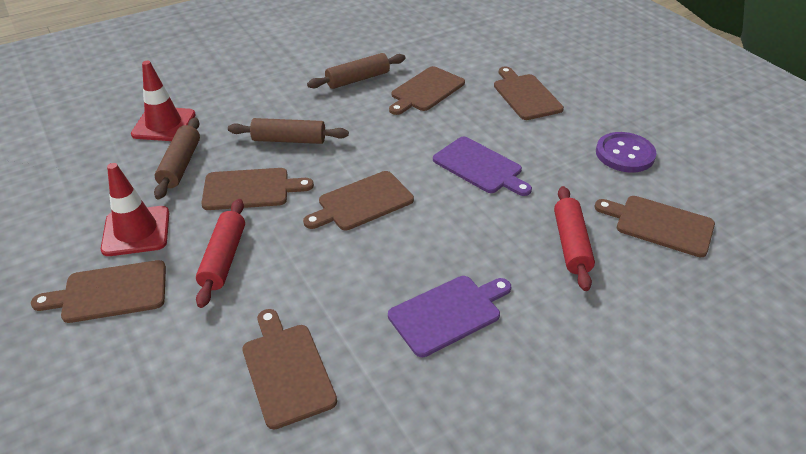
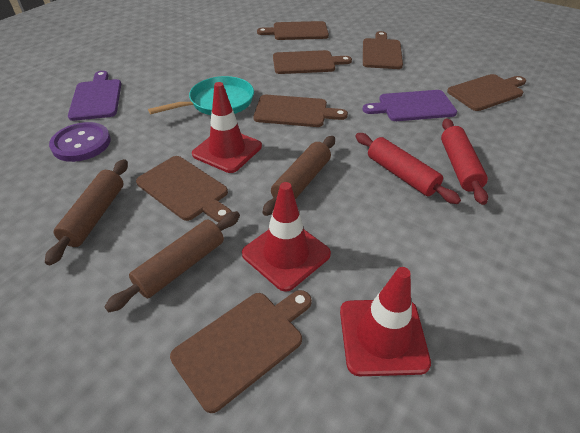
red traffic cone: [101,163,169,256] [131,61,196,141] = 2 -> [192,82,262,173] [242,182,331,292] [340,267,431,376] = 3
turquoise pan: none = 0 -> [148,76,254,115] = 1

